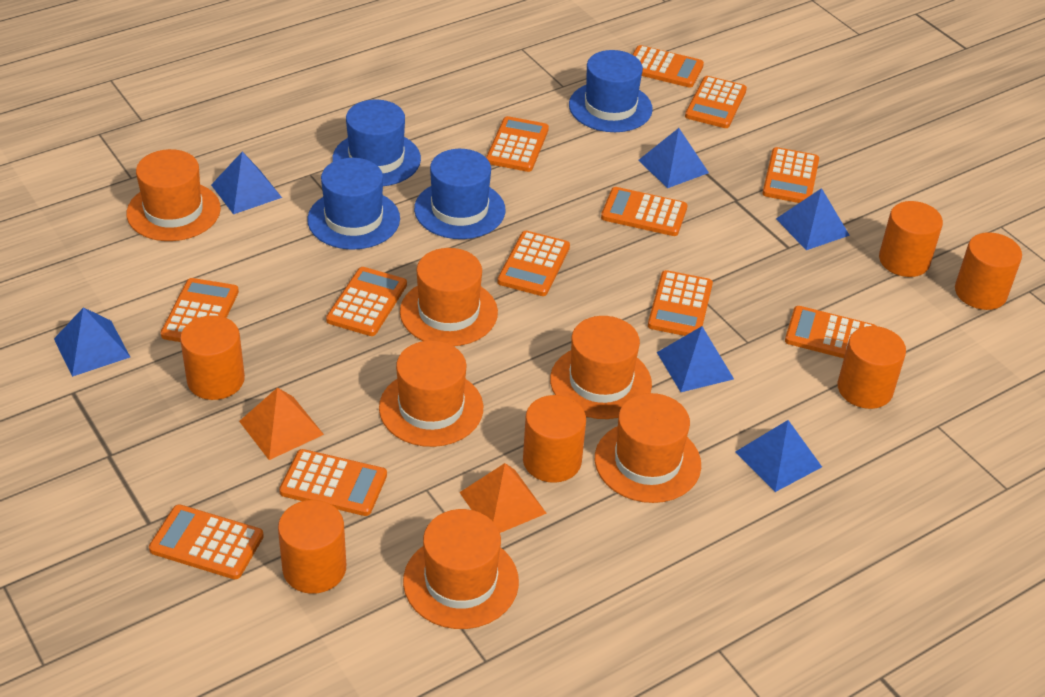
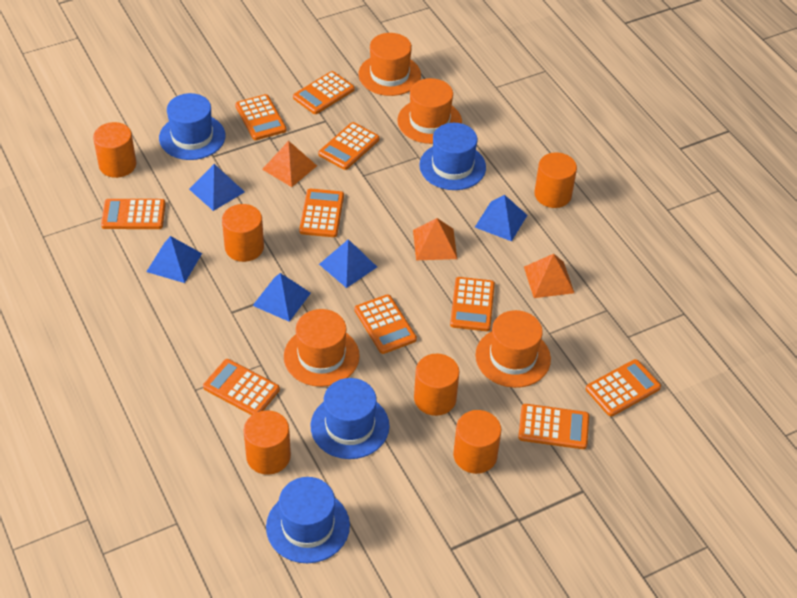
blue pyramid: [54,307,130,377] [211,152,282,214] [638,128,709,188] [657,326,734,392] [735,420,822,492] [776,188,850,250] = 6 -> [146,236,202,283] [189,164,245,211] [252,273,311,322] [319,239,377,288] [475,195,527,241] = 5
orange calculator: [149,504,264,579] [161,278,239,342] [279,449,387,516] [326,267,407,336] [486,116,549,172] [497,231,570,296] [601,187,687,236] [632,45,704,88] [648,270,713,336] [685,76,747,128] [762,147,819,203] [785,306,876,358] = 12 -> [101,199,166,229] [203,359,280,415] [235,94,287,140] [293,71,355,114] [299,189,344,237] [318,122,379,170] [355,294,417,354] [450,277,495,331] [518,404,589,449] [586,359,661,417] = 10
orange hat: [126,149,221,241] [379,340,483,447] [400,248,498,346] [403,509,519,629] [550,316,652,419] [595,393,701,503] = 6 -> [284,309,360,387] [358,33,421,96] [397,78,462,144] [475,310,551,388] = 4
orange pyramid: [239,387,324,460] [459,463,547,533] = 2 -> [262,141,317,187] [413,218,457,260] [524,254,574,298] = 3

